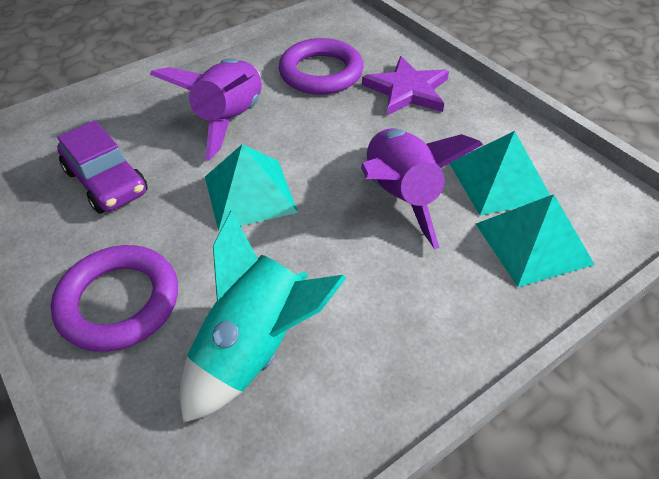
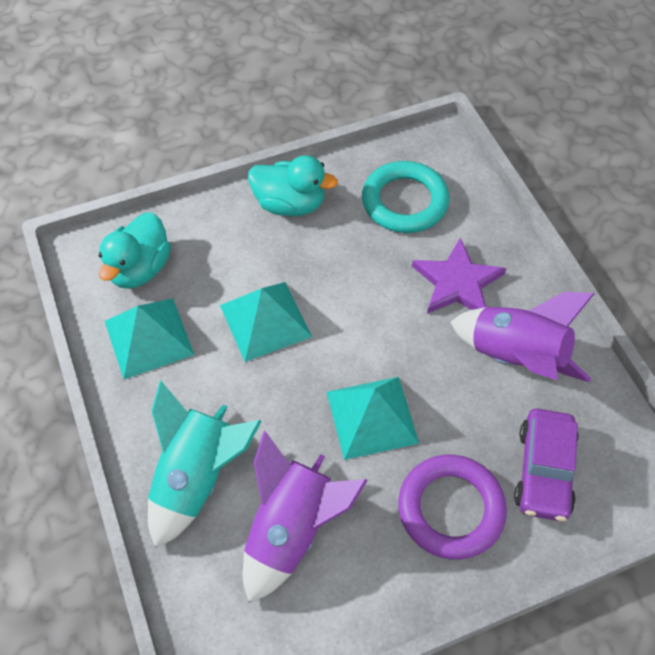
purple ring: [51,245,178,352] [279,38,363,95] = 2 -> [398,455,507,559] = 1
turquoise duck: none = 0 -> [98,212,171,289] [248,155,338,216] = 2
turquoise ring: none = 0 -> [362,161,449,233] = 1

